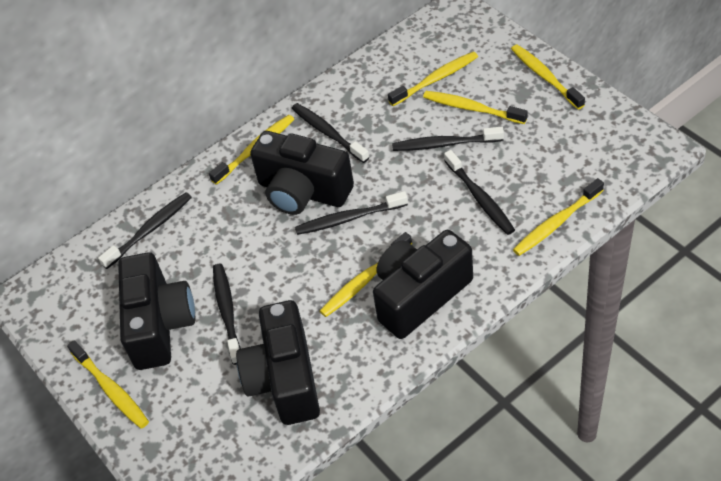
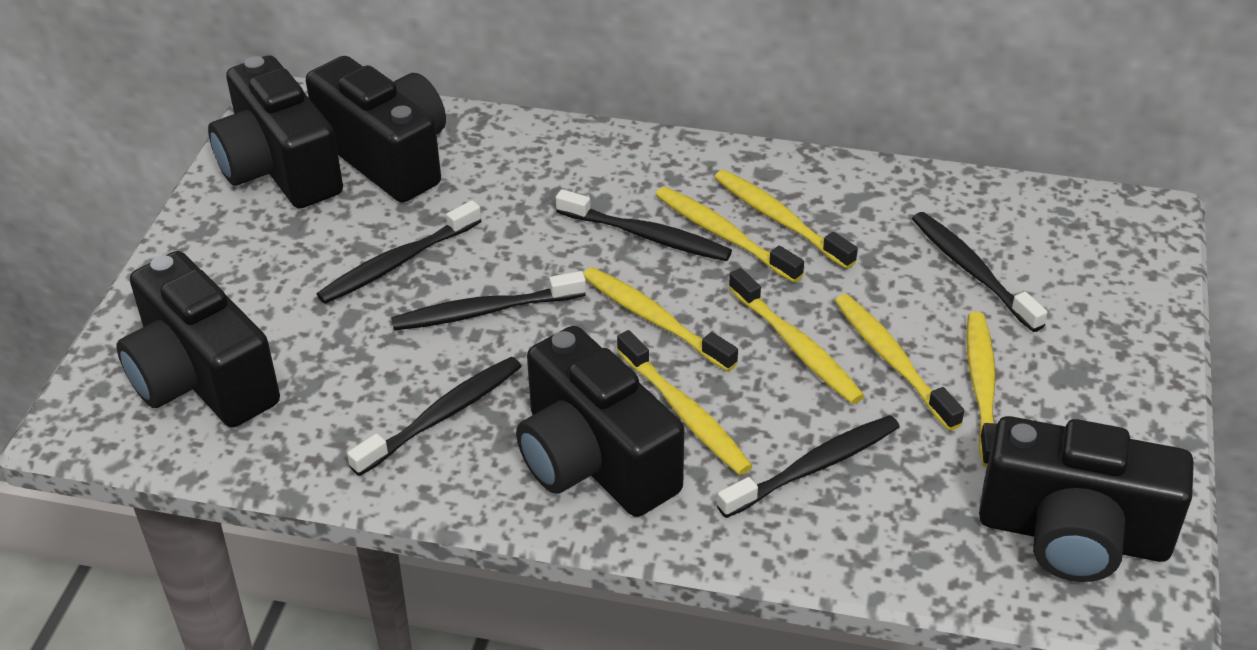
black camera: [118,252,195,370] [236,300,320,425] [250,131,354,215] [373,230,473,339] = 4 -> [116,251,280,427] [208,55,343,208] [306,56,446,203] [516,326,684,517] [979,416,1194,582] = 5

